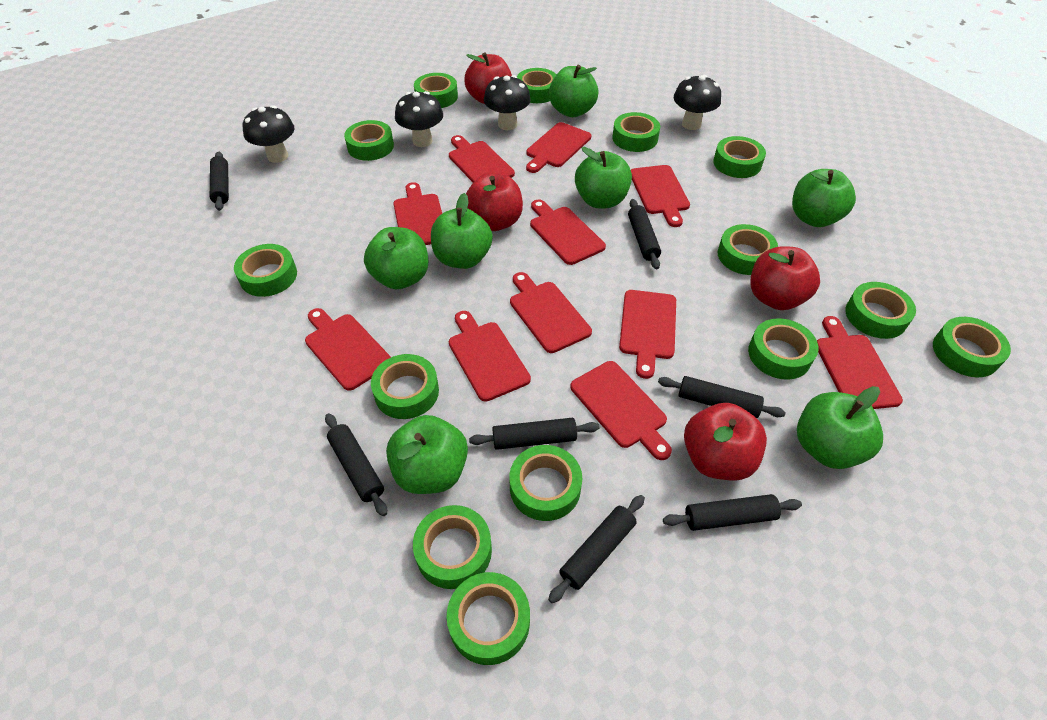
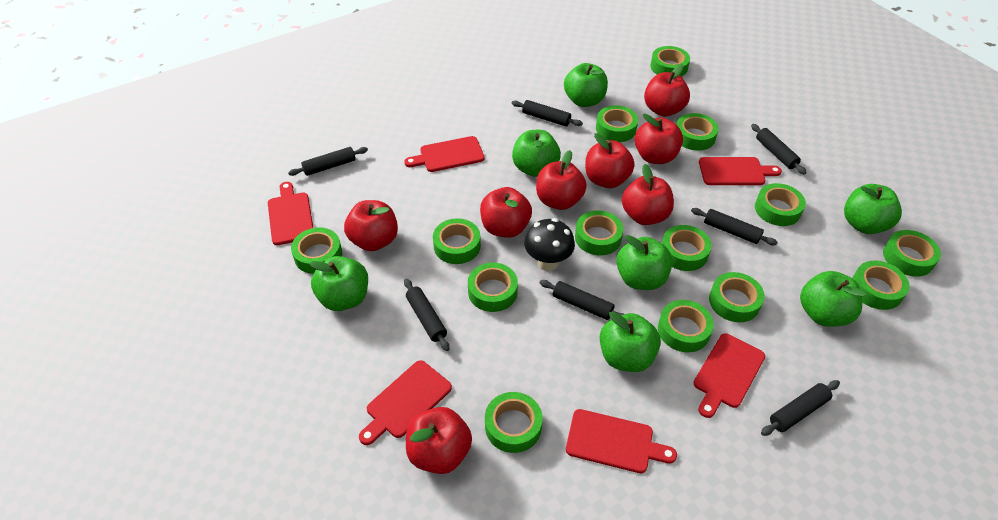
black mushroom: [243,105,295,163] [395,91,443,147] [484,75,531,130] [674,75,721,130] = 4 -> [524,218,575,271] = 1
red apple: [464,53,512,104] [466,172,523,231] [684,403,767,480] [750,246,820,310] = 4 -> [344,200,398,251] [406,407,472,474] [480,187,532,238] [536,150,587,210] [585,133,635,188] [622,164,674,225] [635,114,683,164] [644,64,690,117] = 8
red cutting board: [305,308,391,391] [393,182,442,245] [449,135,515,183] [449,311,531,402] [510,272,592,353] [526,122,591,173] [530,200,606,265] [570,361,672,460] [619,290,676,379] [631,165,690,227] [817,316,903,409] = 11 -> [268,182,313,245] [359,360,452,445] [404,136,485,172] [566,409,677,473] [694,333,765,418] [699,157,782,185] = 6

